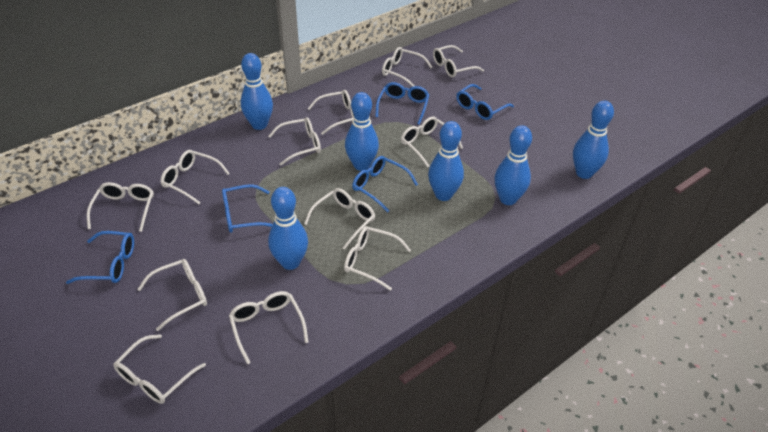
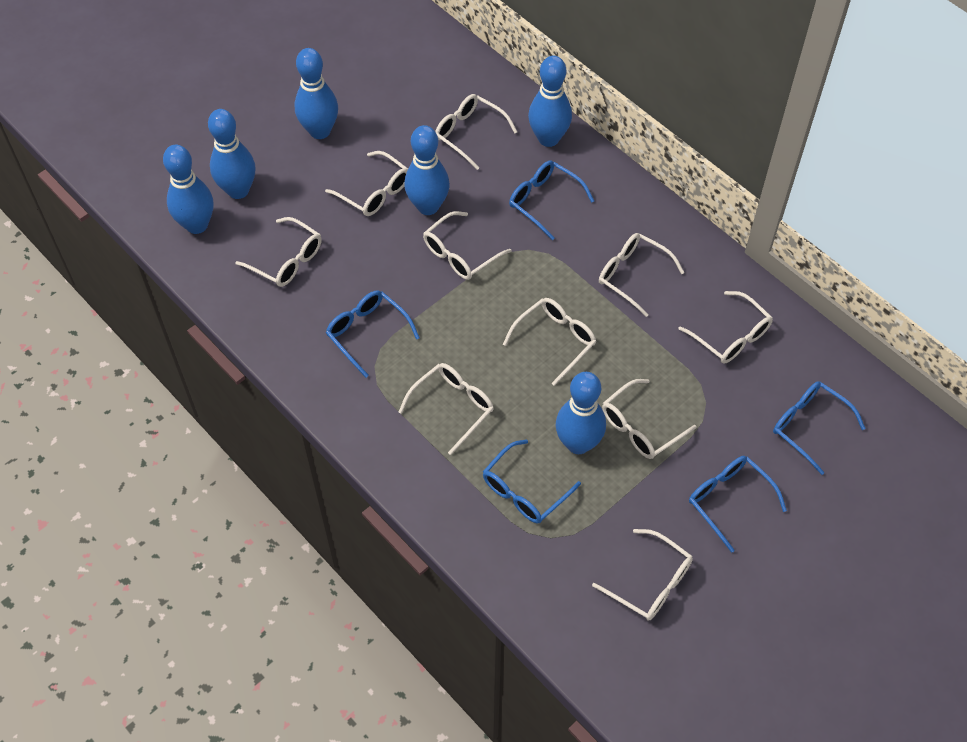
white glasses: [87,182,154,232] [113,334,206,404] [138,259,207,331] [160,150,230,204] [229,291,308,364] [268,117,321,166] [304,188,375,250] [308,90,354,135] [344,226,411,291] [382,47,432,87] [401,117,463,167] [433,45,484,78] = 12 -> [235,217,322,287] [325,151,408,216] [399,363,494,455] [423,211,511,280] [435,94,517,170] [503,298,596,386] [592,529,693,621] [599,233,685,317] [602,379,696,459] [678,291,773,364] = 10

